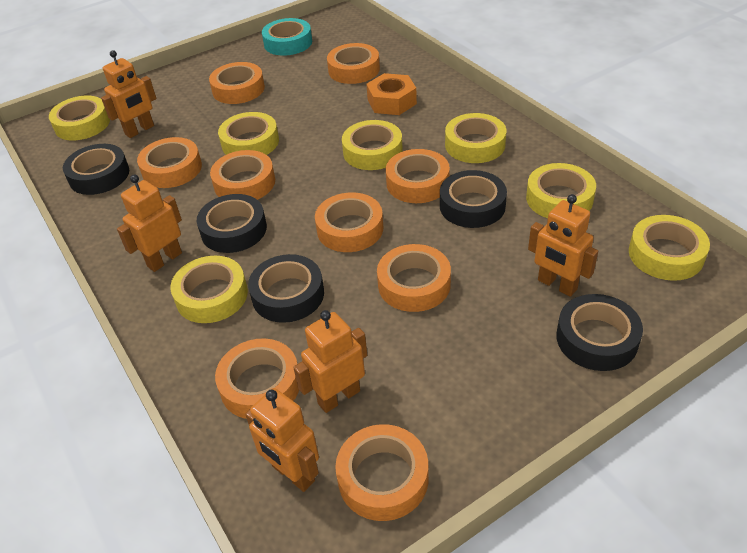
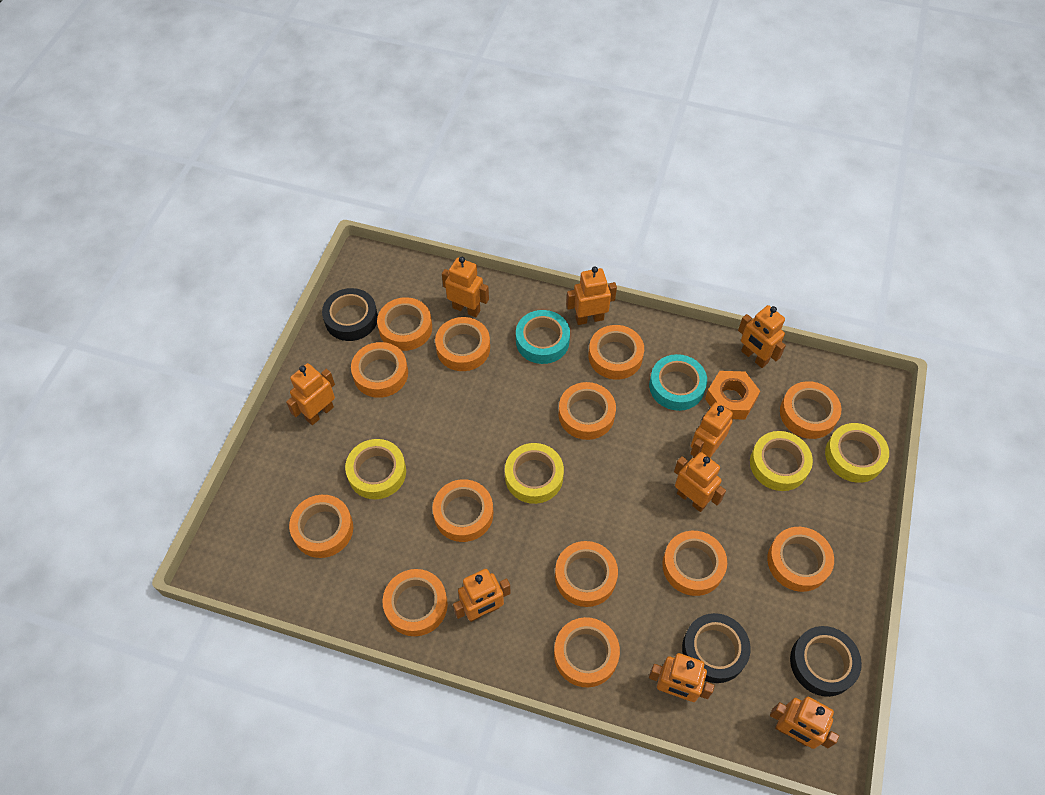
black tape: [63,144,129,195] [197,194,267,253] [248,254,324,323] [440,170,507,228] [556,294,643,371] = 5 -> [322,288,378,341] [682,613,751,683] [790,626,862,697] = 3
orange robot: [101,50,156,138] [117,174,182,272] [245,388,319,492] [293,310,367,413] [528,194,598,297] = 5 -> [286,363,335,425] [442,257,489,317] [453,569,511,622] [566,267,617,325] [649,653,715,702] [674,452,726,512] [690,402,733,458] [738,305,786,368] [770,697,839,749] = 9
orange tape: [137,137,202,188] [209,62,265,104] [210,150,275,200] [215,338,299,419] [315,193,384,252] [327,43,380,84] [335,424,429,521] [377,244,451,312] [386,149,450,203] = 9 -> [289,495,353,558] [351,342,408,398] [377,297,432,351] [383,569,448,636] [432,479,493,542] [435,317,490,371] [554,617,620,687] [555,541,618,607] [559,382,616,440] [588,325,644,380] [662,531,727,596] [767,527,834,592] [780,381,841,439] = 13
turquoise tape: [262,18,312,56] = 1 -> [516,310,570,364] [649,354,707,411] = 2
yellow tape: [49,96,110,140] [170,256,248,323] [218,112,279,155] [342,120,403,170] [445,113,506,163] [526,163,596,218] [629,215,710,281] = 7 -> [345,439,406,499] [505,443,564,504] [750,431,813,491] [825,423,889,483] = 4

